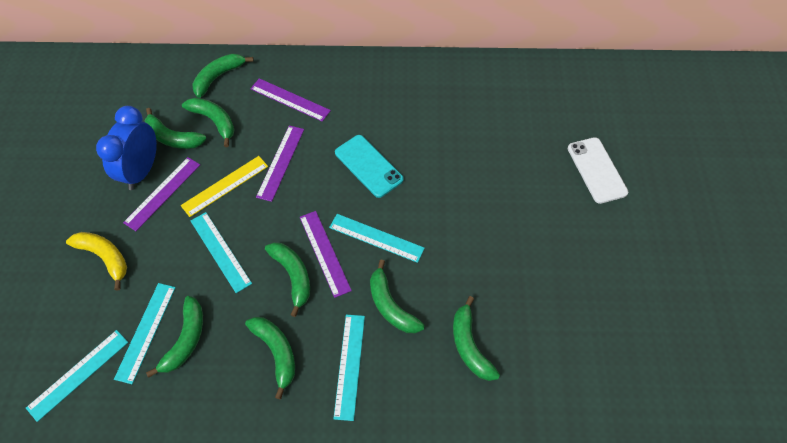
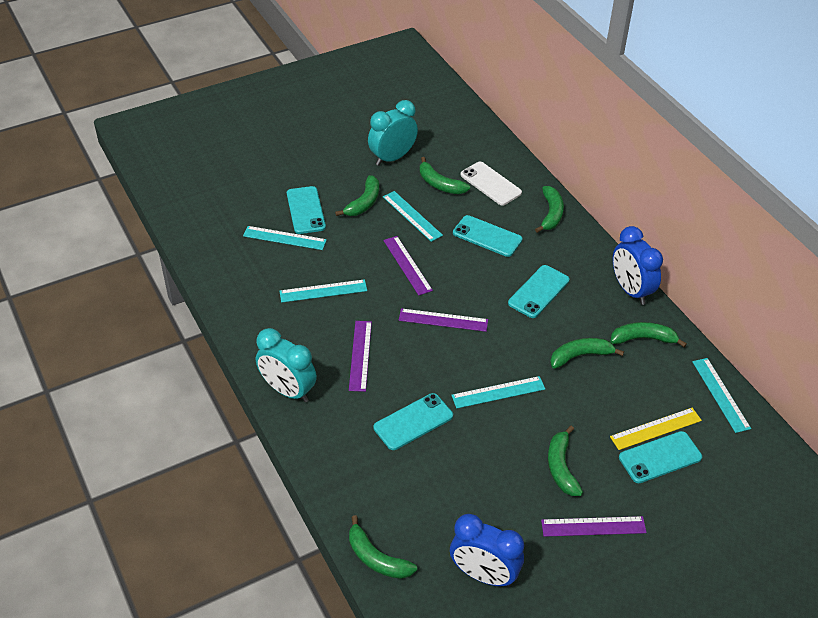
blue clock: [96,106,157,190] = 1 -> [450,514,524,587] [613,226,663,305] = 2
green banana: [145,108,206,149] [146,296,203,378] [182,97,235,147] [192,54,254,98] [245,317,295,399] [265,242,310,317] [370,260,425,333] [453,296,500,381] = 8 -> [335,175,379,216] [349,515,417,579] [420,157,470,194] [535,186,564,233] [548,426,583,496] [550,338,624,369] [611,322,687,347] = 7
turquoise clock: none = 0 -> [256,328,317,402] [368,100,418,166] = 2
turquoise phone: [335,135,404,198] = 1 -> [287,186,326,234] [374,393,453,450] [453,215,522,257] [508,265,569,318] [619,431,702,483] = 5
yellow banana: [66,232,127,291] = 1 -> none = 0

